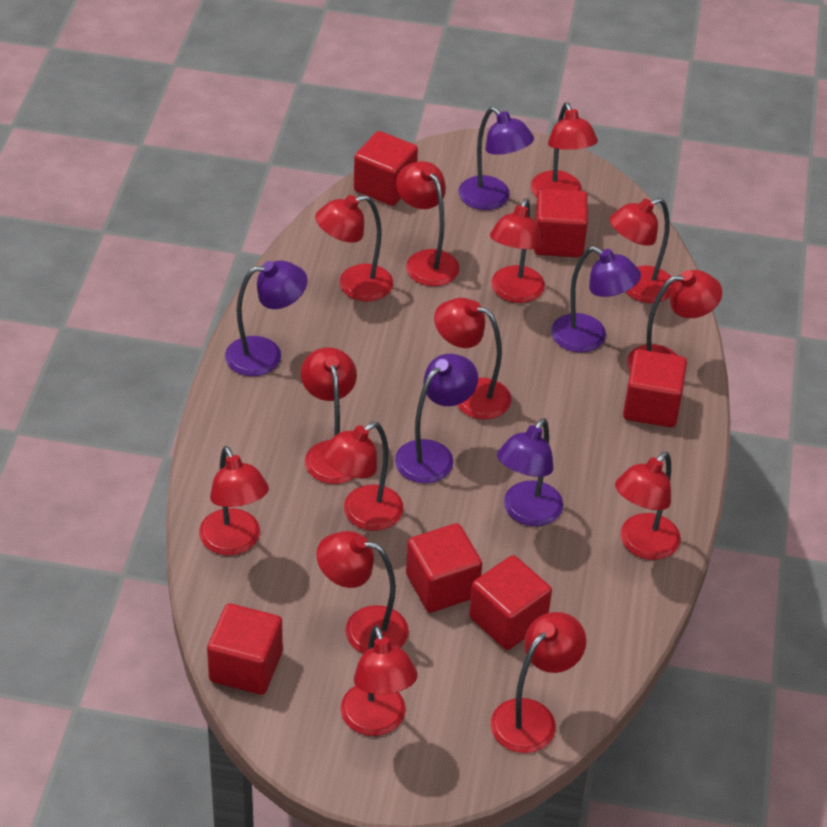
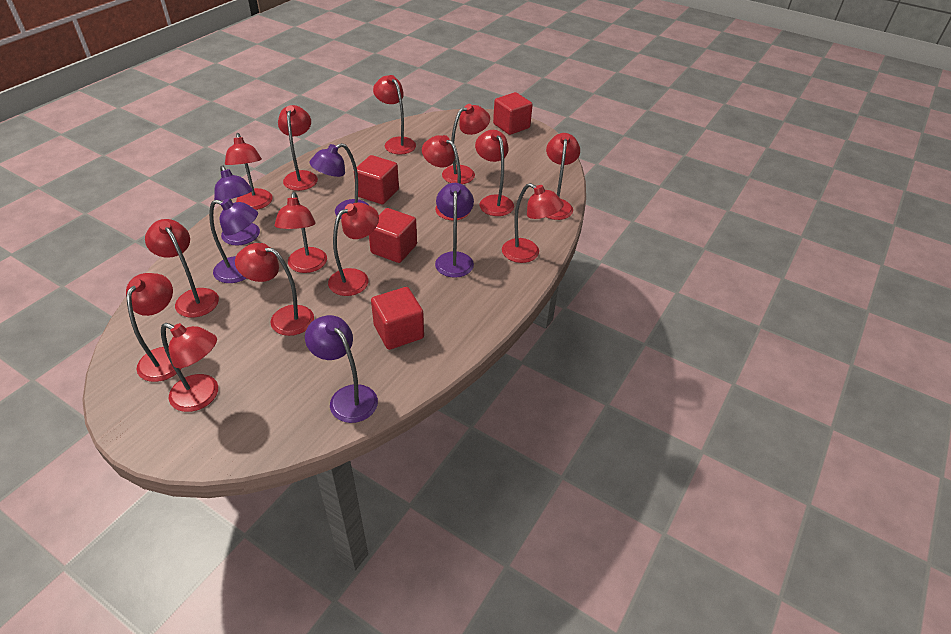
red cube: [207,603,283,695] [354,131,418,206] [406,523,482,613] [469,555,552,650] [534,188,588,258] [623,349,687,428] = 6 -> [354,155,399,204] [369,208,417,263] [371,287,424,350] [493,92,533,135] = 4

